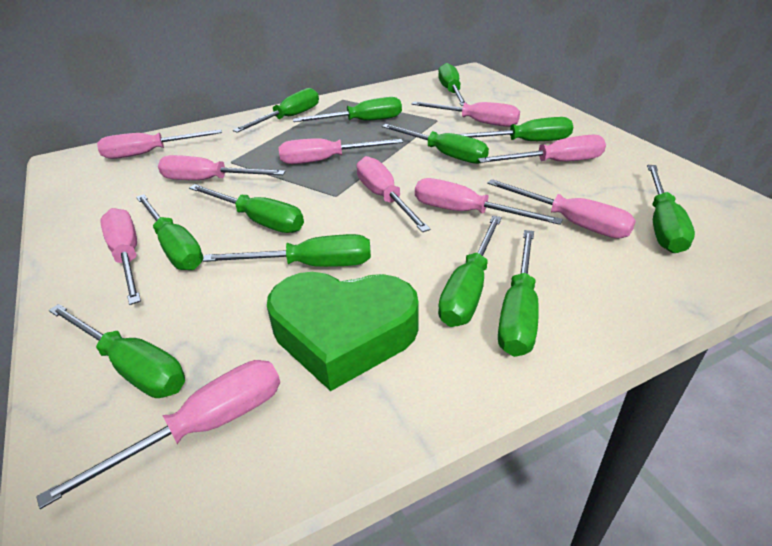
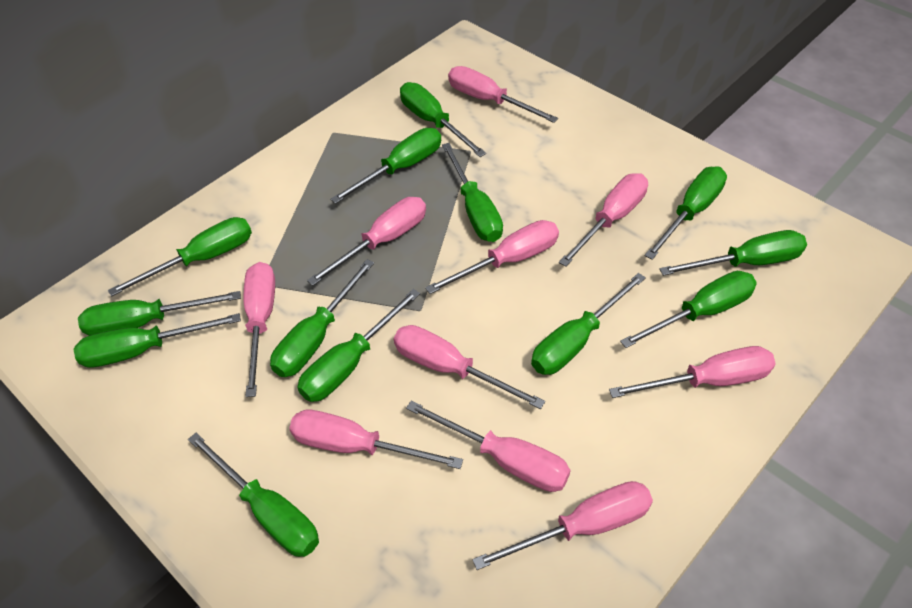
green heart: [267,272,419,391] = 1 -> none = 0
green screwdriver: [49,304,185,398] [136,194,203,270] [189,184,304,233] [203,234,371,267] [233,88,319,133] [293,97,402,122] [382,124,489,164] [438,63,466,106] [438,216,502,327] [458,117,573,141] [498,230,539,357] [647,165,695,253] = 12 -> [73,313,241,368] [78,291,241,336] [108,217,252,297] [188,433,319,557] [270,259,374,377] [297,289,420,402] [330,128,441,204] [400,82,486,157] [442,143,503,242] [531,273,646,375] [620,271,757,348] [645,166,727,260] [659,230,807,276] = 13

